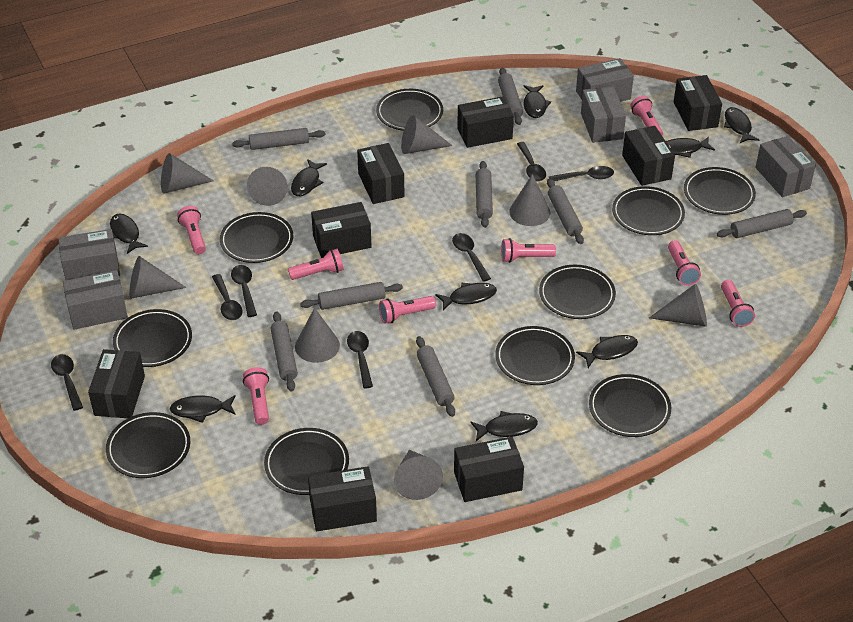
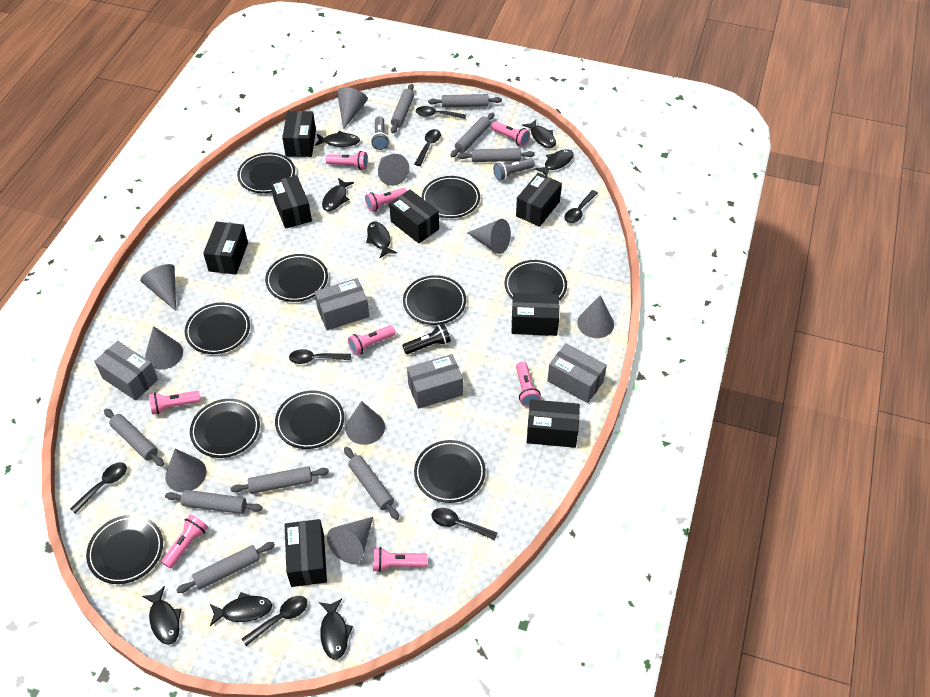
black fish: [110,214,148,254] [170,395,236,423] [291,159,327,196] [435,283,497,310] [470,411,538,441] [524,85,551,118] [576,335,638,368] [666,137,715,158] [724,107,759,143] = 9 -> [142,586,181,645] [210,592,272,626] [315,131,360,147] [319,599,353,660] [322,178,354,211] [366,222,397,258] [522,119,556,148] [534,149,574,176] = 8
black flashlight: none = 0 -> [402,324,451,354] = 1
grey box: [58,229,120,280] [63,270,128,330] [576,58,634,102] [581,86,626,143] [756,136,816,197] = 5 -> [94,341,158,401] [314,278,369,330] [407,354,463,409] [547,343,607,403] = 4
grey cone: [129,256,187,299] [161,153,214,194] [247,167,288,206] [295,308,340,363] [394,450,443,500] [401,115,453,154] [509,174,550,226] [649,284,707,327] = 8 -> [140,264,176,311] [145,326,183,370] [165,449,207,492] [327,517,373,564] [337,87,368,129] [346,401,385,445] [378,154,409,186] [467,219,511,254] [577,295,614,338] = 9
grey flashlight: none = 0 -> [371,116,389,150] [493,158,535,181] = 2
grey rolling pin: [232,128,326,150] [271,311,298,392] [300,282,403,310] [416,336,455,417] [476,161,493,228] [498,68,523,125] [547,178,584,244] [717,209,807,238] = 8 -> [104,409,164,467] [165,490,263,514] [176,542,275,593] [230,466,329,494] [344,447,399,520] [391,84,414,133] [428,94,502,107] [450,113,495,157] [458,148,535,162] = 9

